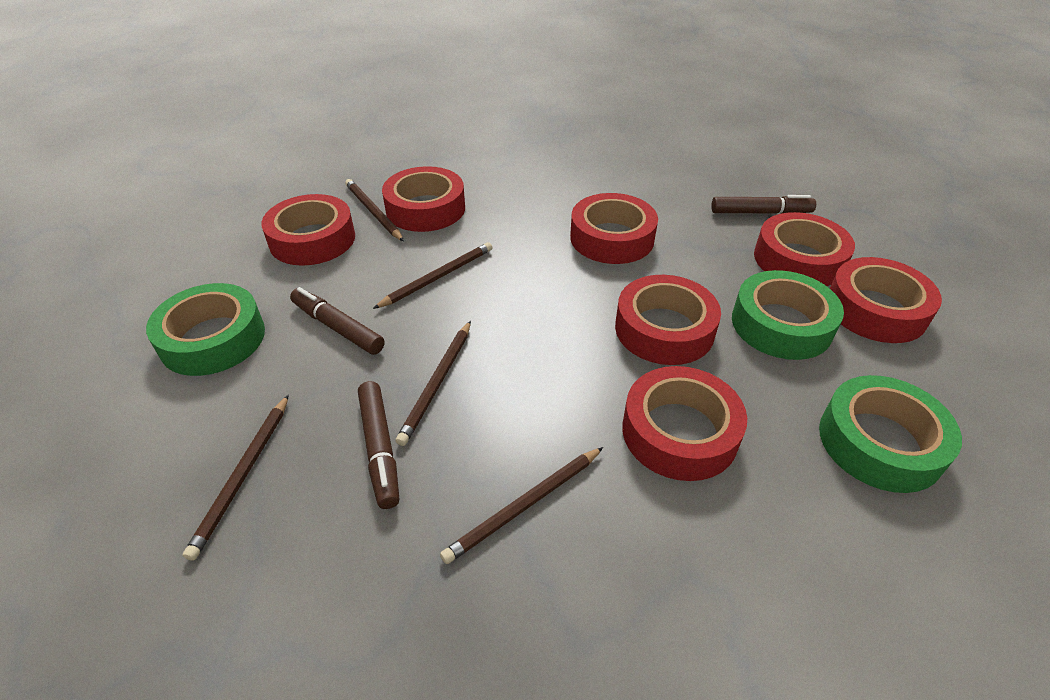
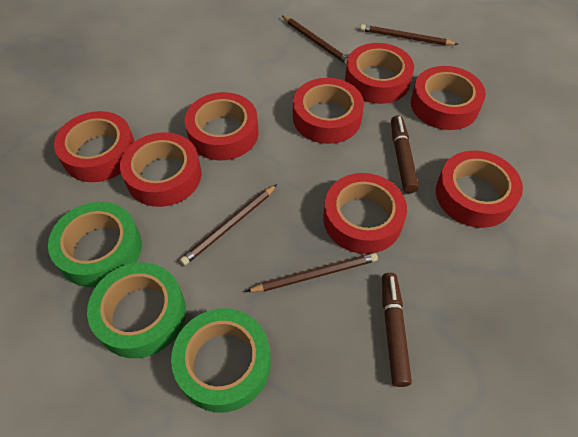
brown marker: [290,287,385,355] [358,381,399,509] [711,195,816,214] = 3 -> [382,273,412,387] [391,115,419,193] = 2
brown pencil: [183,395,289,561] [345,179,404,241] [373,242,493,309] [396,321,471,446] [440,447,603,564] = 5 -> [180,184,277,265] [246,253,378,292] [282,16,348,65] [360,24,458,45] = 4
red tape: [261,194,355,266] [382,166,465,232] [570,193,658,264] [615,275,721,365] [622,366,747,481] [754,212,855,286] [830,257,942,343] = 7 -> [54,111,135,182] [120,132,201,207] [185,92,258,160] [293,78,364,144] [323,173,407,254] [345,43,414,104] [411,66,486,130] [436,151,523,228] = 8

